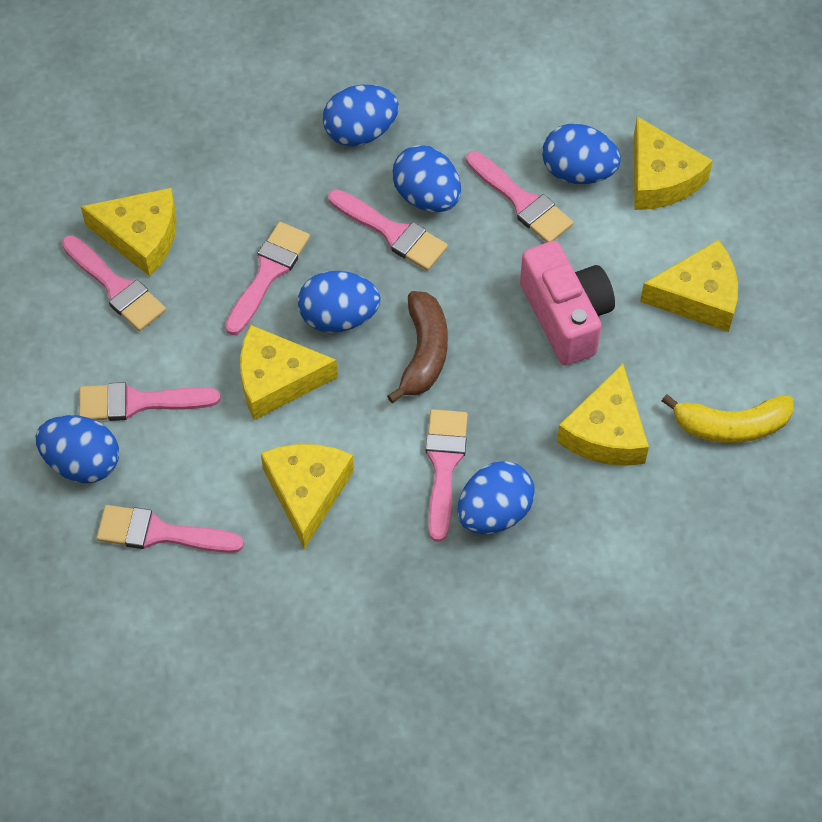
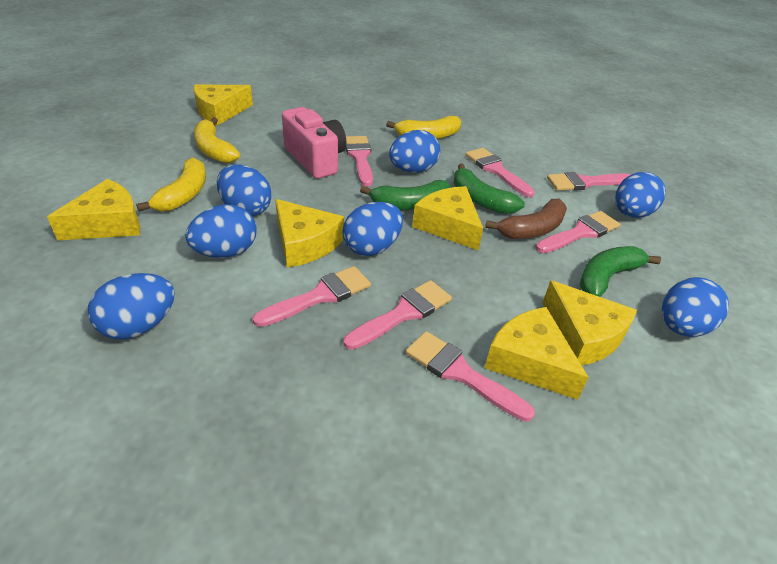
blue egg: [36,415,119,483] [298,271,381,333] [323,85,399,146] [392,145,461,212] [457,461,535,534] [542,124,621,184] = 6 -> [88,273,175,339] [185,204,257,258] [217,164,272,216] [342,202,403,256] [389,130,440,173] [615,172,666,218] [662,277,729,337] = 7
green banana: none = 0 -> [360,180,451,210] [454,163,525,214] [580,246,661,297] = 3
yellow banana: [662,394,794,443] = 1 -> [136,157,206,212] [194,117,240,163] [386,116,461,139] = 3

